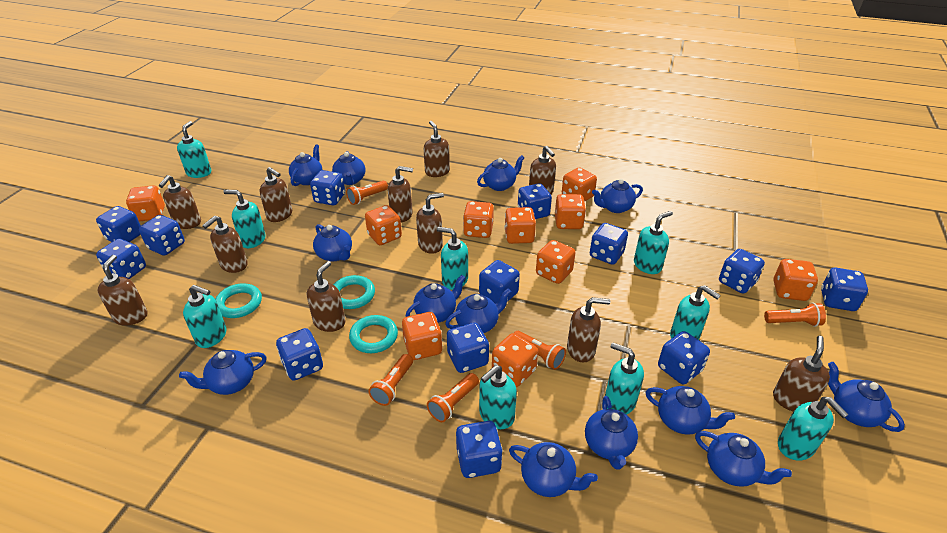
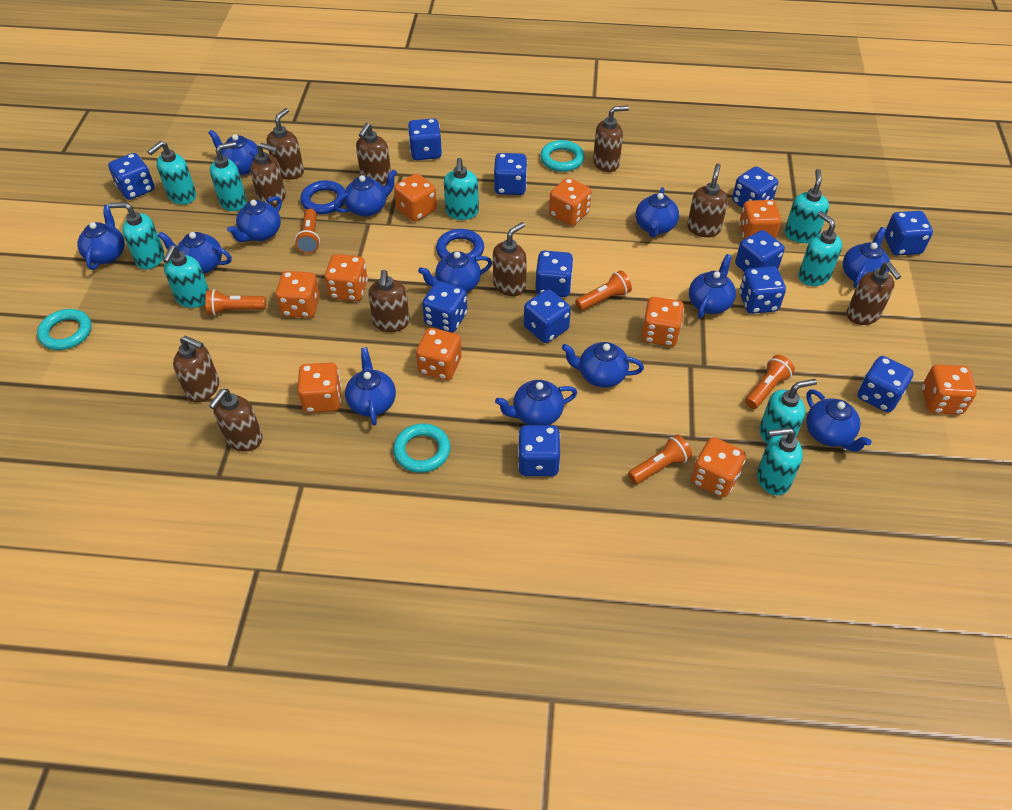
blue dice: [96,206,141,242] [96,239,146,279] [139,215,185,255] [276,328,323,380] [310,170,345,205] [447,322,489,373] [456,421,503,478] [479,260,520,304] [518,183,552,219] [590,223,628,265] [658,331,710,384] [719,249,765,294] [821,268,868,311] = 13 -> [108,153,155,200] [408,118,442,160] [422,281,467,333] [494,153,527,195] [518,425,560,476] [524,289,571,343] [535,251,574,297] [732,166,778,208] [735,230,785,272] [739,266,786,314] [858,356,914,413] [884,211,933,255] = 12
blue ring: none = 0 -> [300,180,345,214] [436,229,484,259] = 2
brown soap dispenser: [98,255,147,326] [159,175,201,229] [202,216,248,273] [260,167,292,222] [307,261,346,332] [388,166,413,222] [416,193,444,254] [424,121,450,177] [529,146,556,194] [567,297,610,362] [773,336,830,412] = 11 -> [173,336,219,402] [209,389,262,452] [250,143,286,207] [266,108,304,180] [356,123,391,185] [368,270,410,332] [493,222,527,296] [593,106,629,172] [687,163,728,237] [847,262,901,325] = 10

